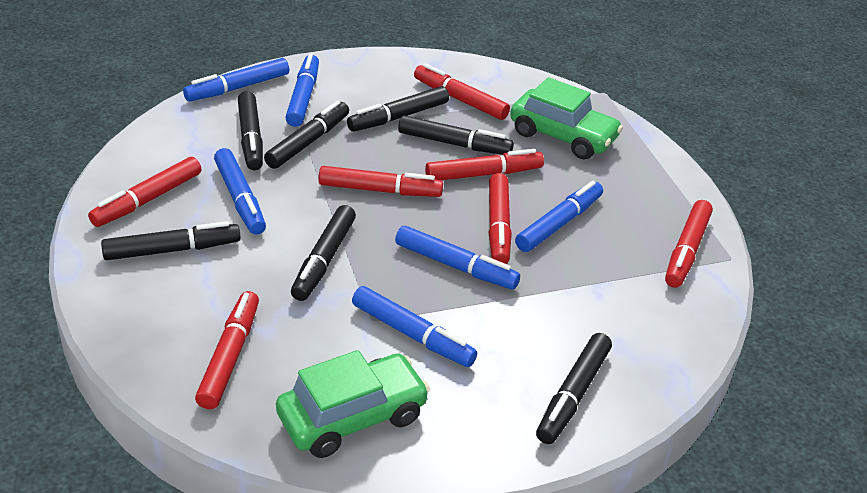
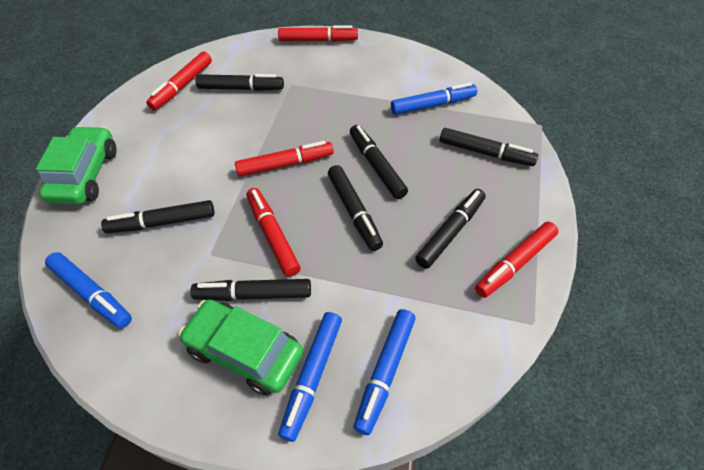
blue marker: [183,58,289,102] [214,148,266,235] [285,54,319,127] [352,286,477,367] [395,226,520,290] [515,181,603,252] = 6 -> [45,252,132,328] [278,312,342,442] [354,309,416,435] [391,83,477,115] = 4
red marker: [88,157,201,227] [195,291,259,409] [318,166,443,197] [414,63,510,120] [425,149,544,180] [488,173,512,264] [665,200,713,288] = 7 -> [146,51,212,110] [235,141,334,177] [247,188,301,277] [278,25,358,42] [475,222,558,298] = 5

